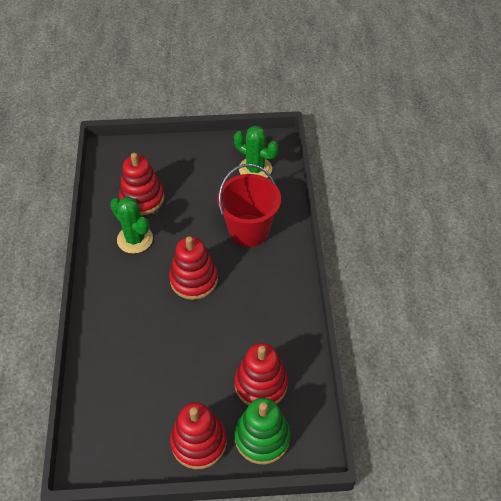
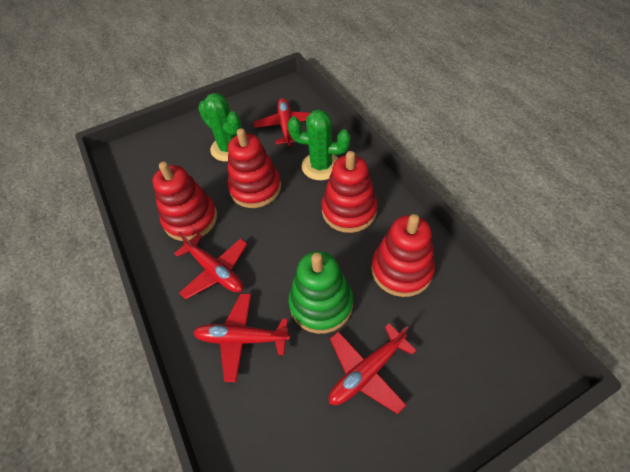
red bucket: [217,164,281,247] = 1 -> none = 0
red plane: none = 0 -> [174,232,247,299] [193,294,290,382] [254,98,310,146] [329,323,417,414] = 4

